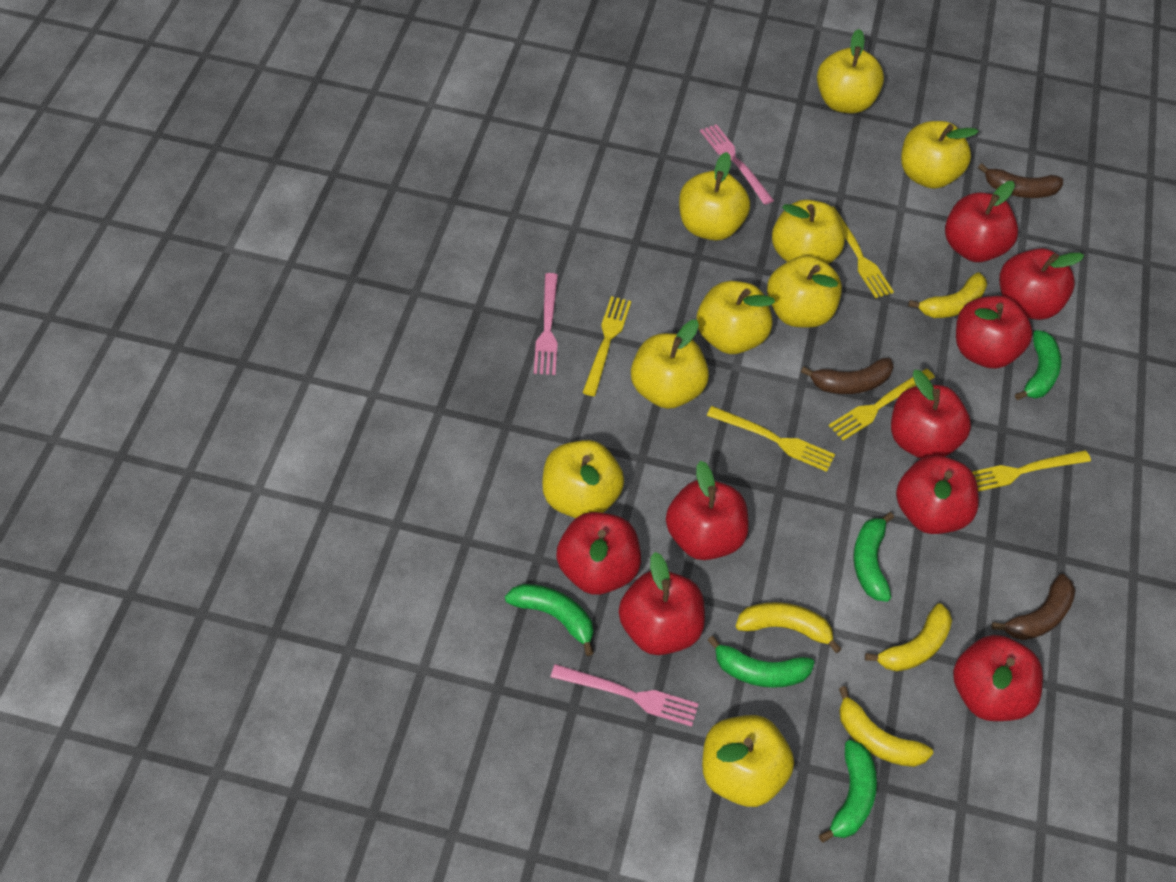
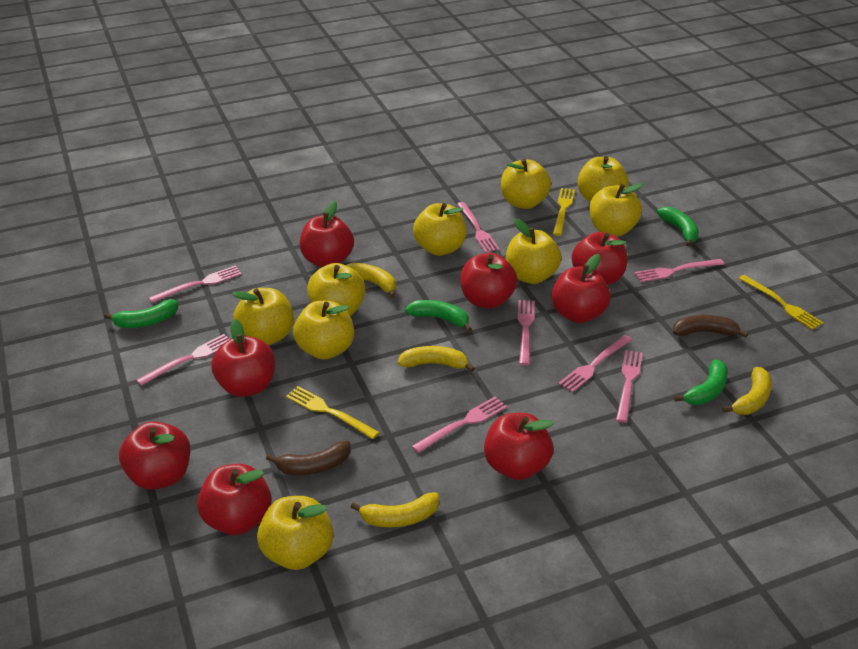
brown banana: [801,358,894,394] [978,163,1063,198] [992,574,1075,640] = 3 -> [266,441,351,475] [673,315,748,338] = 2
green banana: [505,584,594,656] [707,636,814,688] [819,740,877,843] [853,512,894,602] [1015,330,1061,400] = 5 -> [104,299,178,328] [405,300,472,332] [657,207,699,247] [674,359,728,405] = 4
pink fork: [534,273,558,375] [550,664,698,727] [700,124,774,205] = 3 -> [136,334,229,386] [149,266,242,303] [412,397,507,453] [457,202,499,253] [518,300,535,365] [558,335,632,392] [616,350,643,423] [634,259,724,282] = 8
red apple: [556,512,641,595] [619,552,705,655] [666,461,749,560] [891,370,971,459] [896,455,979,534] [945,181,1018,262] [953,635,1043,721] [956,296,1032,369] [999,248,1084,320] = 9 -> [119,421,190,490] [197,464,272,535] [211,319,275,397] [300,201,354,267] [461,253,517,309] [484,413,554,480] [551,254,611,323] [572,232,627,285] = 8
yellow fork: [582,296,631,396] [707,406,835,472] [829,369,935,441] [832,206,894,298] [972,450,1091,492] = 5 -> [286,386,379,439] [553,188,575,236] [738,275,823,330] = 3

